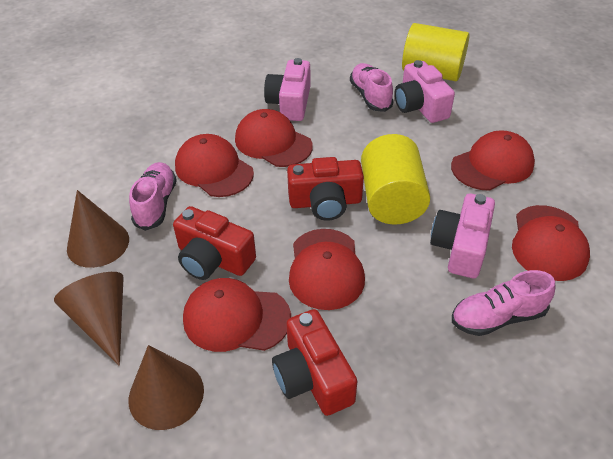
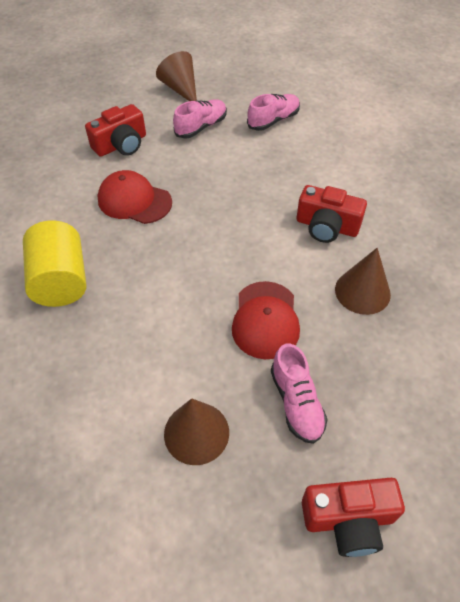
pink camera: [264,58,310,121] [395,60,455,123] [430,193,495,278] = 3 -> none = 0
red cap: [175,134,254,197] [183,278,291,352] [235,109,313,167] [289,229,365,310] [451,130,535,191] [512,205,590,281] = 6 -> [97,170,172,224] [232,281,300,359] = 2
yellow cylinder: [361,134,430,225] [402,23,470,81] = 2 -> [23,220,86,307] = 1

